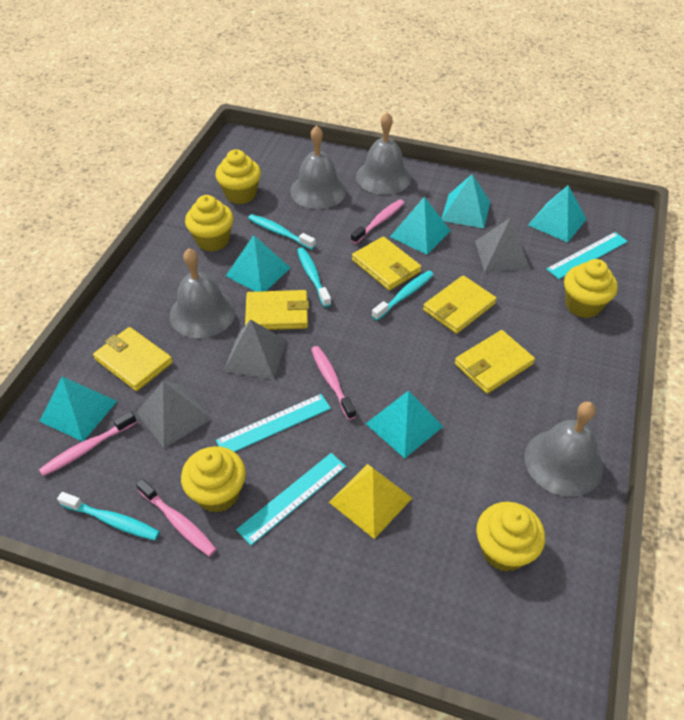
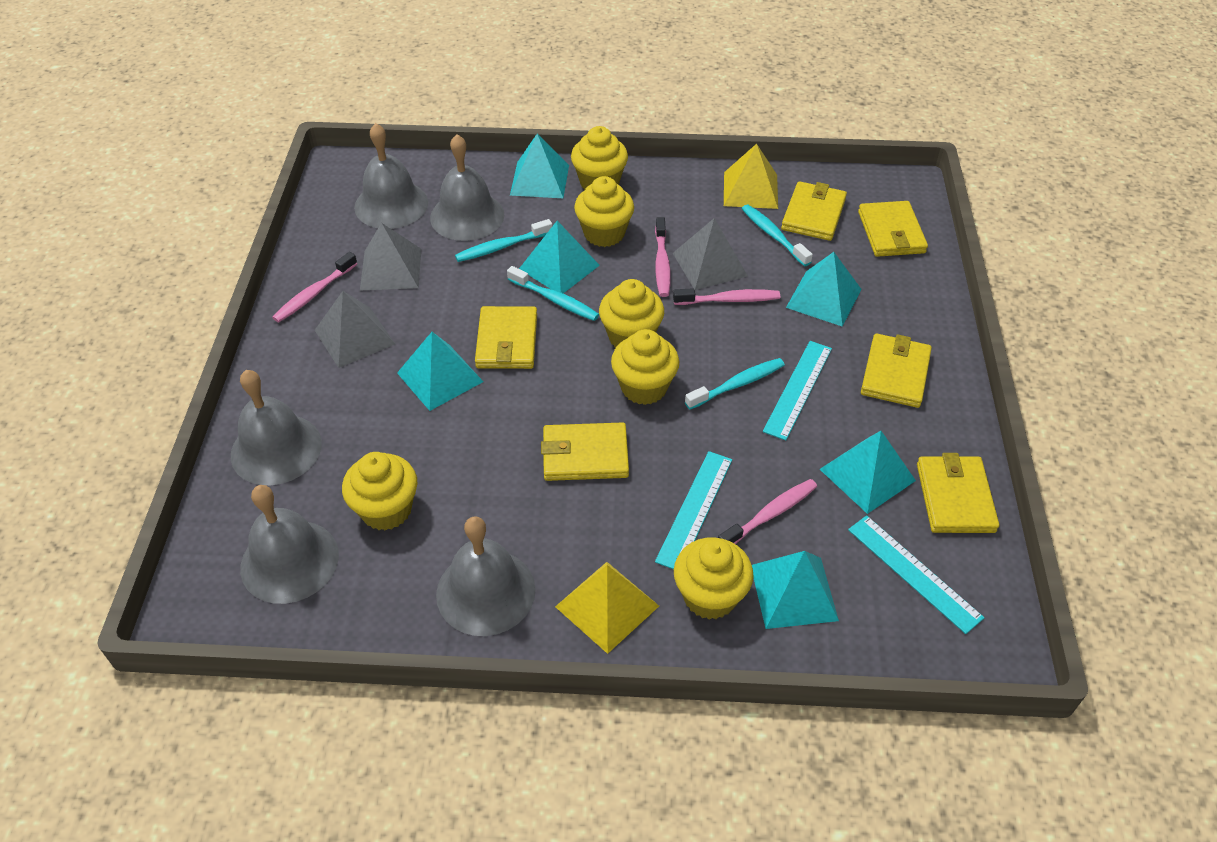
grey bell: [170,248,236,338] [290,125,347,209] [356,112,411,195] [525,401,603,497] = 4 -> [231,370,322,485] [240,485,339,604] [354,123,428,229] [430,134,504,241] [436,516,535,636] = 5
yellow cupcake: [181,446,246,513] [185,195,233,252] [216,149,261,204] [476,502,545,572] [564,259,618,318] = 5 -> [342,452,417,531] [571,126,628,190] [574,176,634,247] [599,279,664,348] [611,329,679,405] [674,537,753,620] = 6
yellow pyramid: [329,464,412,539] = 1 -> [555,562,659,654] [724,144,778,209] = 2
yellow wallet: [93,327,173,391] [245,290,309,330] [352,236,421,291] [423,275,497,334] [455,330,535,394] = 5 -> [475,306,537,369] [541,422,629,481] [781,181,847,241] [858,201,928,257] [861,333,932,408] [917,453,999,533] = 6

